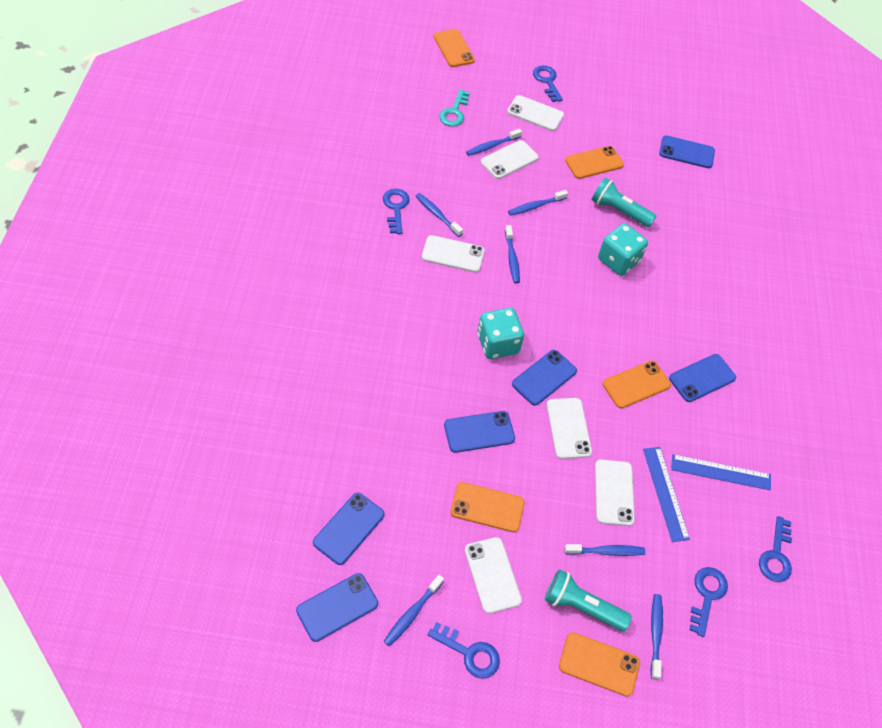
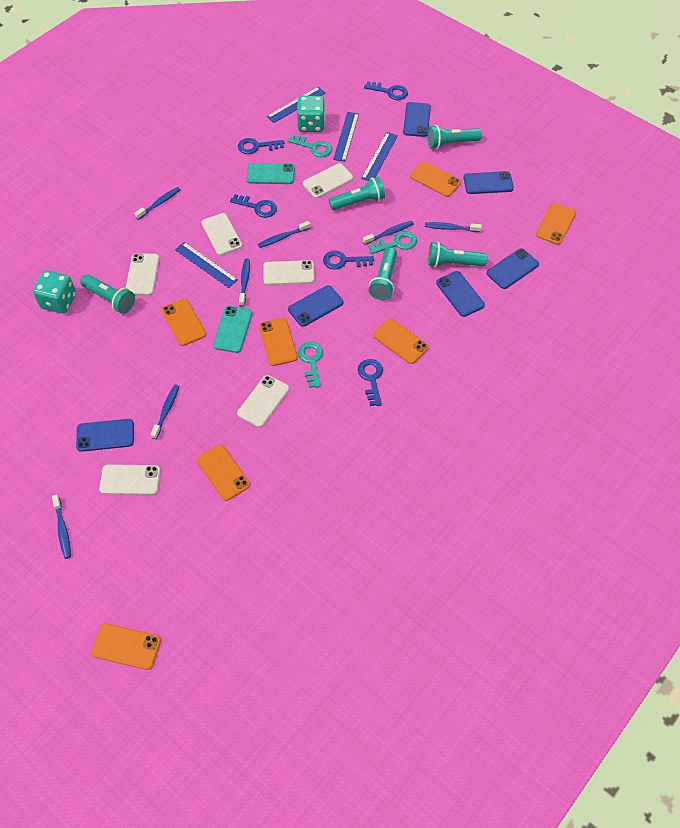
blue ruler: [643,447,690,542] [671,454,771,490] = 2 -> [175,242,238,288] [266,87,326,123] [333,112,359,162] [361,132,398,181] = 4
orange phone: [433,29,475,67] [450,482,525,532] [559,632,640,697] [565,146,624,179] [603,361,671,409] = 5 -> [91,623,161,670] [162,298,206,346] [197,444,250,501] [259,318,298,366] [373,319,429,364] [410,162,461,197] [536,203,576,245] = 7
turquoise flashlight: [545,569,632,631] [591,178,656,227] = 2 -> [80,274,135,314] [329,177,385,210] [369,247,397,300] [427,125,482,149] [428,242,487,267] = 5
turquoise key: [439,89,470,127] = 1 -> [287,135,332,157] [298,342,323,388] [368,231,417,254] = 3
turquoise phone: none = 0 -> [213,306,253,353] [247,163,295,184] = 2

